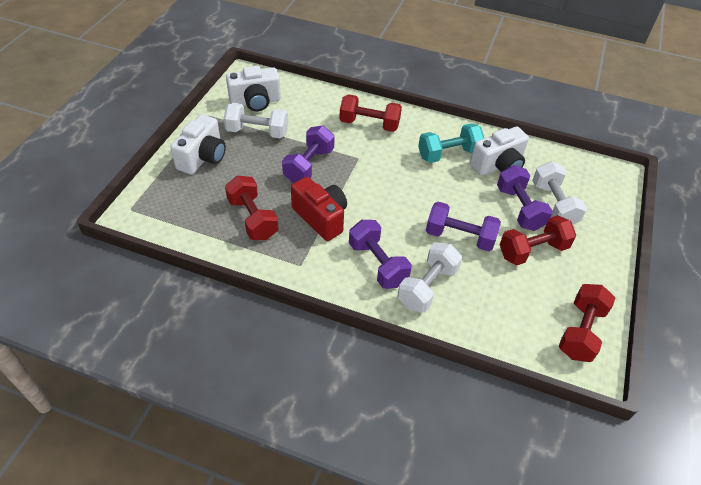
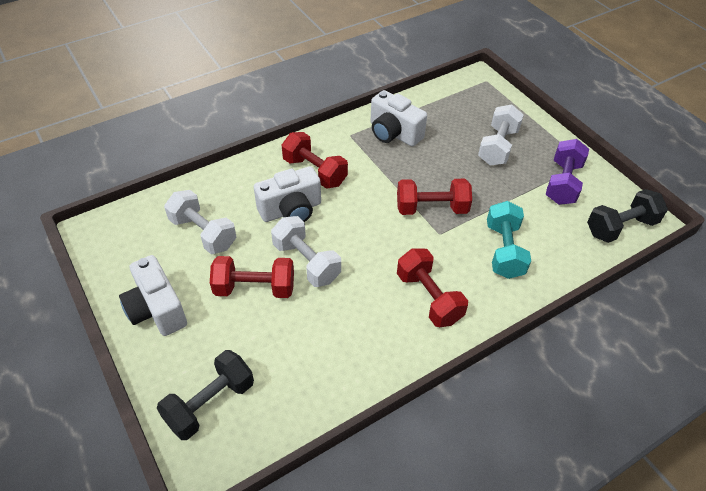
black dumbbell: none = 0 -> [157,350,254,440] [587,189,668,243] = 2
purple dumbbell: [282,125,335,183] [349,220,412,289] [426,202,501,251] [497,165,553,231] = 4 -> [545,139,589,205] = 1
red camera: [291,177,347,241] = 1 -> none = 0

